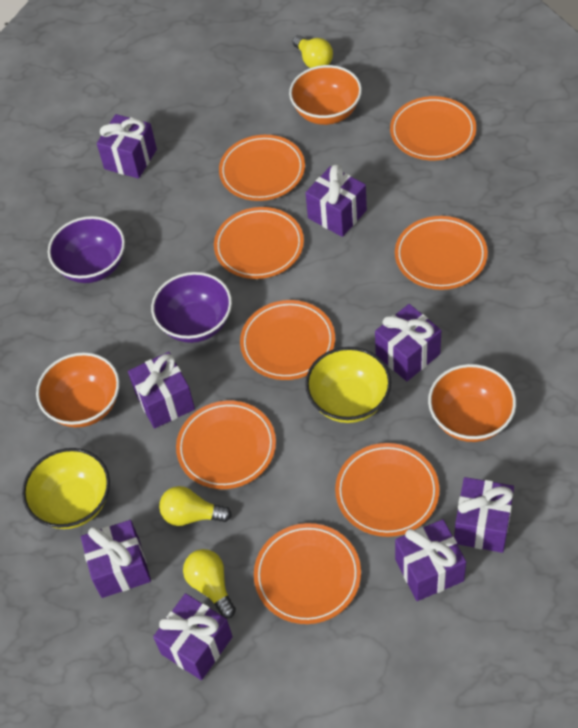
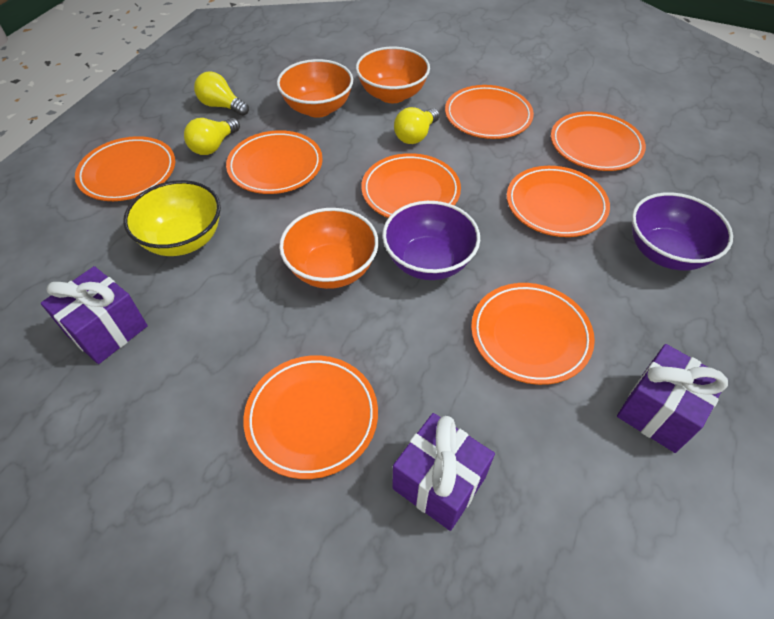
purple gift: [81,520,151,598] [97,114,157,179] [128,352,195,429] [153,593,233,680] [306,164,367,237] [375,304,441,381] [395,519,466,601] [454,477,514,553] = 8 -> [41,266,148,364] [392,413,495,531] [617,344,728,453] = 3
yellow bowl: [22,448,110,529] [305,347,391,423] = 2 -> [123,180,221,256] = 1

